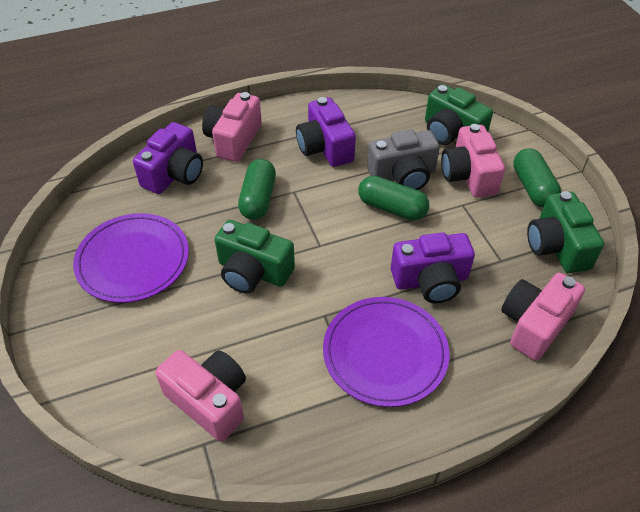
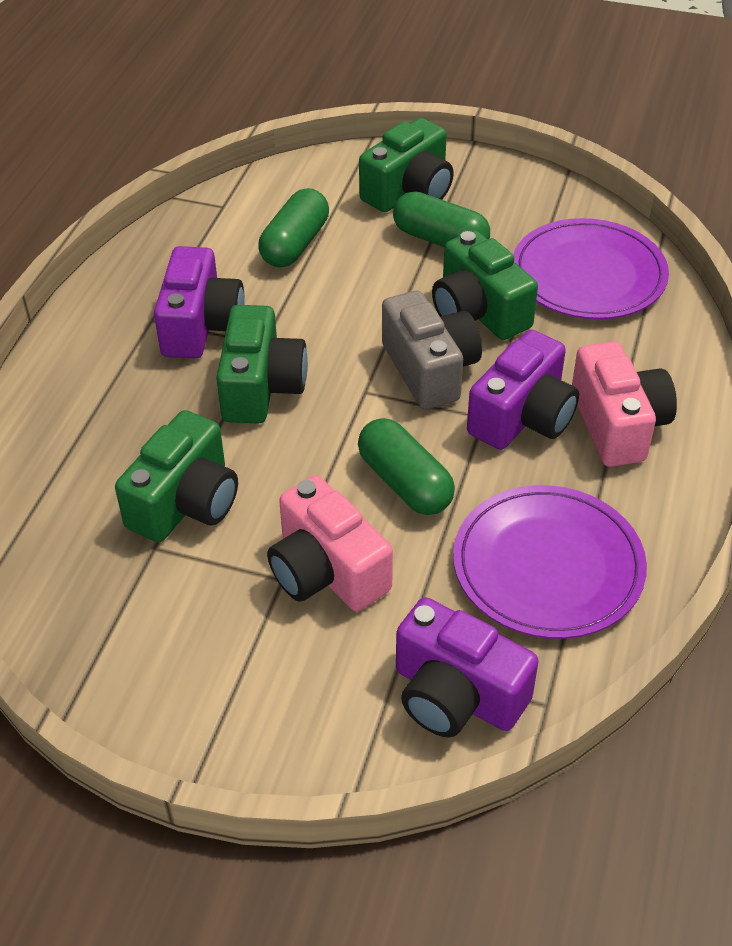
green camera: [215,220,295,294] [425,84,493,145] [527,191,604,273] = 3 -> [115,410,238,542] [216,305,308,424] [359,118,454,212] [432,231,538,340] = 4
pink camera: [155,350,246,442] [202,92,262,162] [441,124,505,198] [501,273,585,361] = 4 -> [267,475,393,611] [572,341,677,467] = 2

